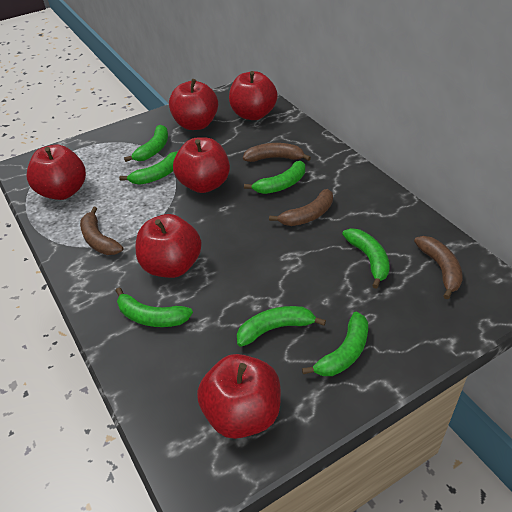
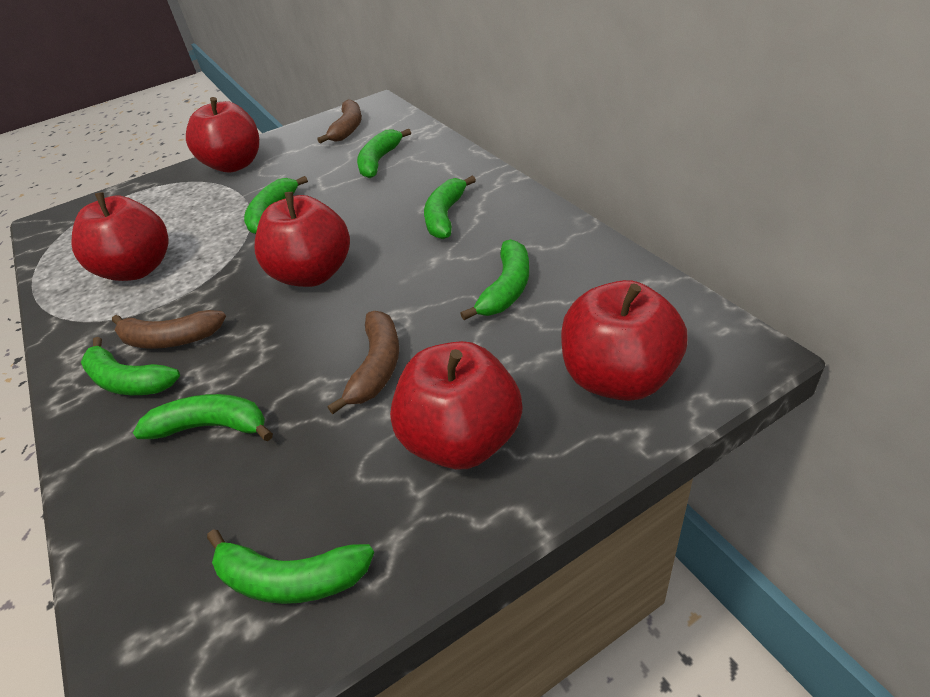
brown banana: [80,207,123,255] [243,143,311,162] [269,189,333,226] [414,236,463,300] = 4 -> [112,310,226,349] [318,99,362,144] [328,311,399,414] = 3
red apple: [26,145,86,200] [136,214,202,278] [169,79,218,130] [173,137,230,193] [197,354,281,439] [229,71,278,120] = 6 -> [71,192,169,281] [186,97,259,172] [255,192,350,287] [390,341,522,470] [561,280,687,401] = 5

